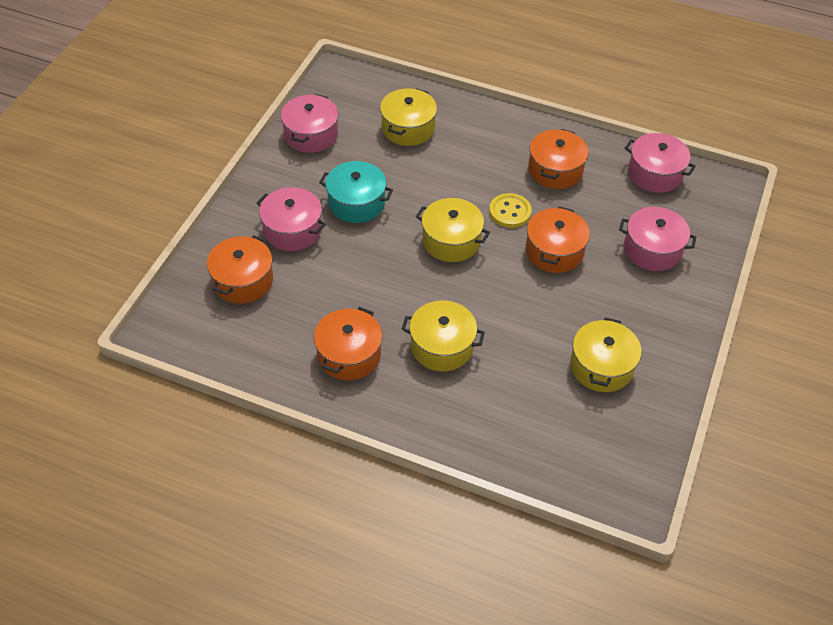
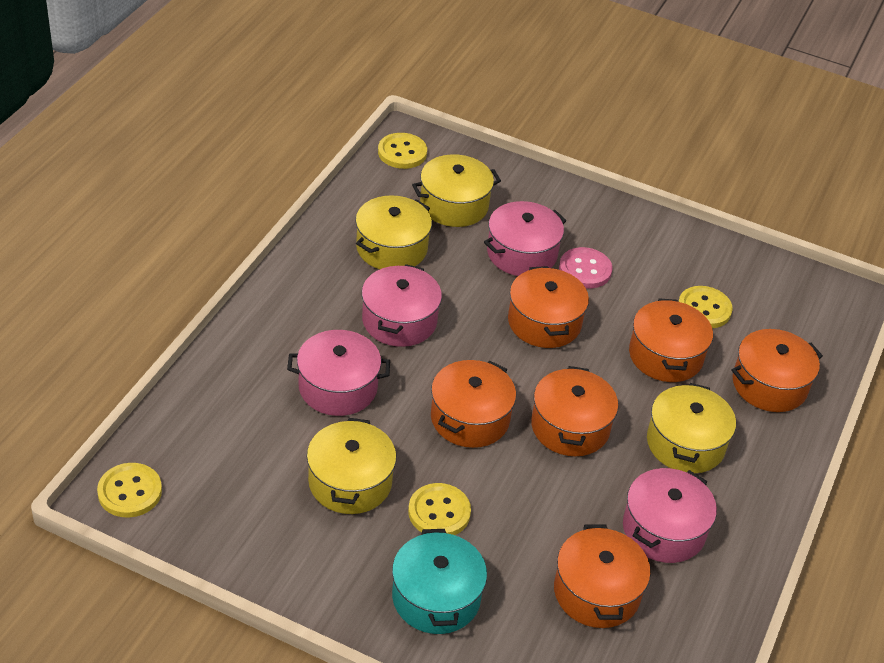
orange pot: [207,235,273,304] [314,307,382,380] [525,207,590,273] [528,129,588,189] = 4 -> [431,360,516,448] [508,266,589,348] [531,366,618,456] [554,524,651,628] [629,298,713,382] [731,329,823,412] = 6
pink button: none = 0 -> [559,247,613,288] = 1
yellow button: [489,193,532,228] = 1 -> [97,463,162,518] [378,133,427,169] [408,483,471,535] [678,286,733,328] = 4

